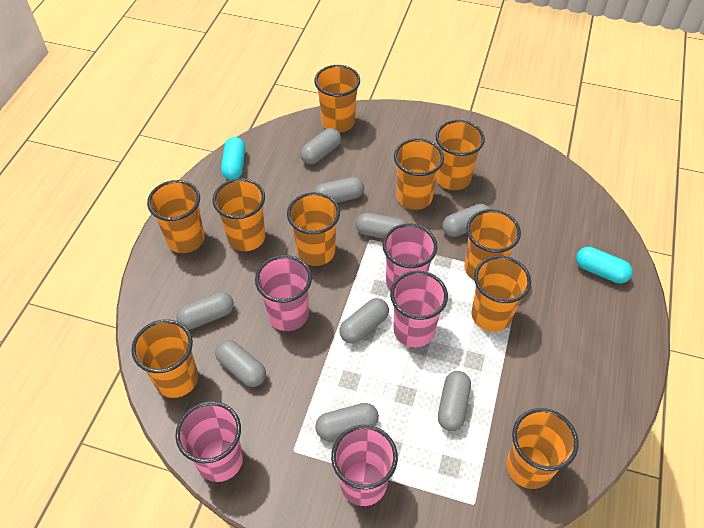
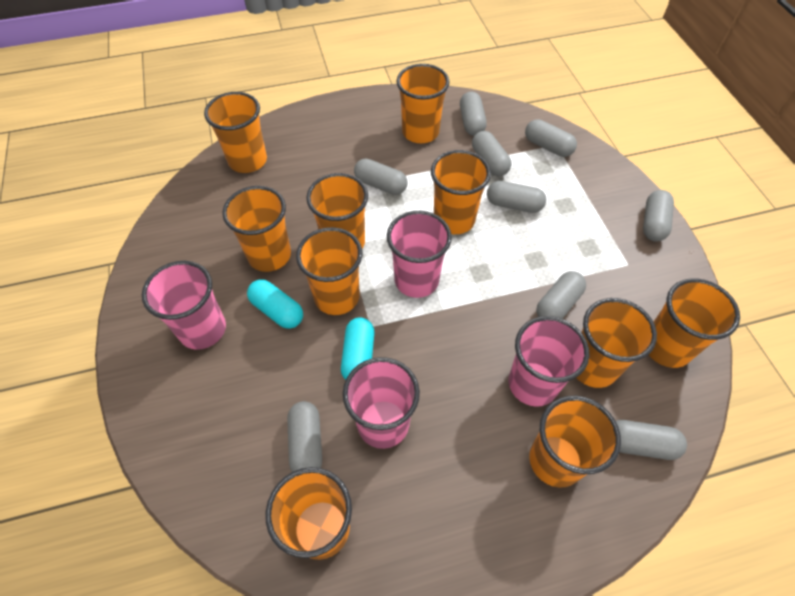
pink cup: [175,401,243,482] [255,255,312,331] [331,425,398,506] [382,223,438,291] [390,271,448,347] = 5 -> [142,261,226,350] [343,357,420,449] [387,211,452,298] [509,316,589,407] = 4

